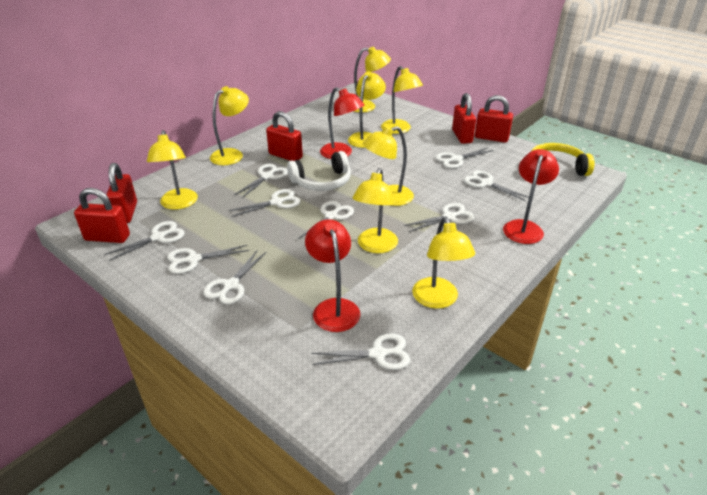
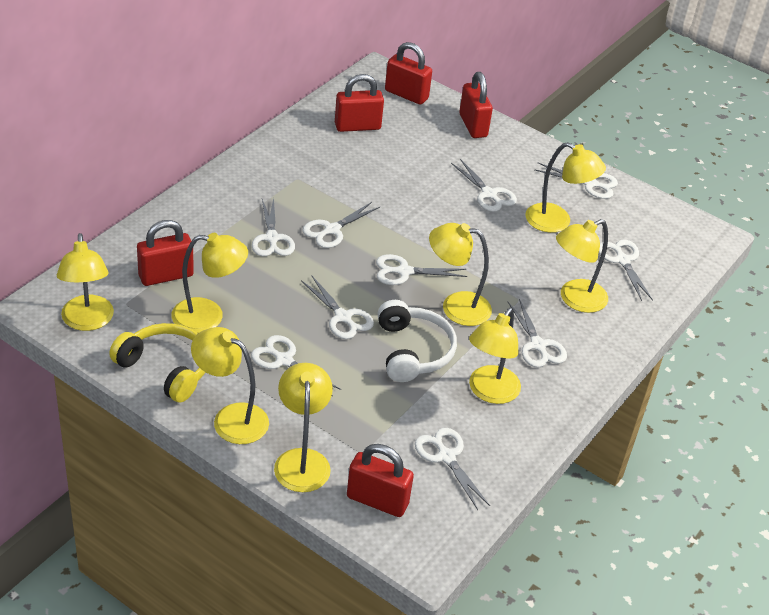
red lamp: [305,219,360,332] [320,87,364,159] [503,149,559,244] = 3 -> none = 0

